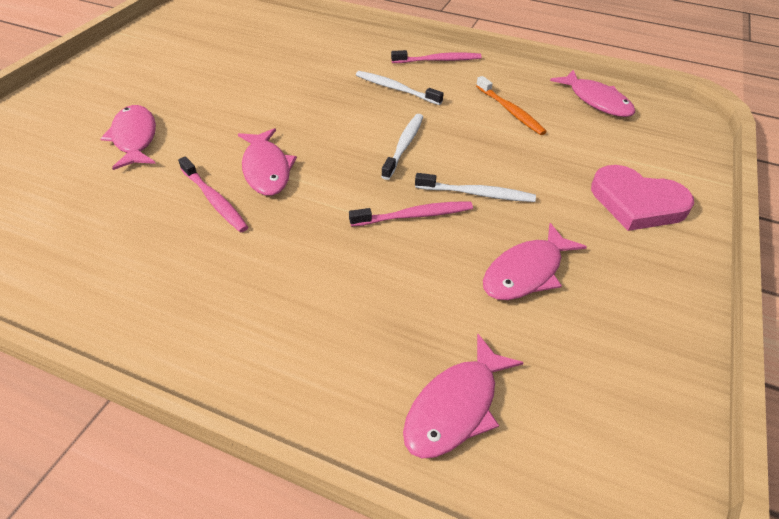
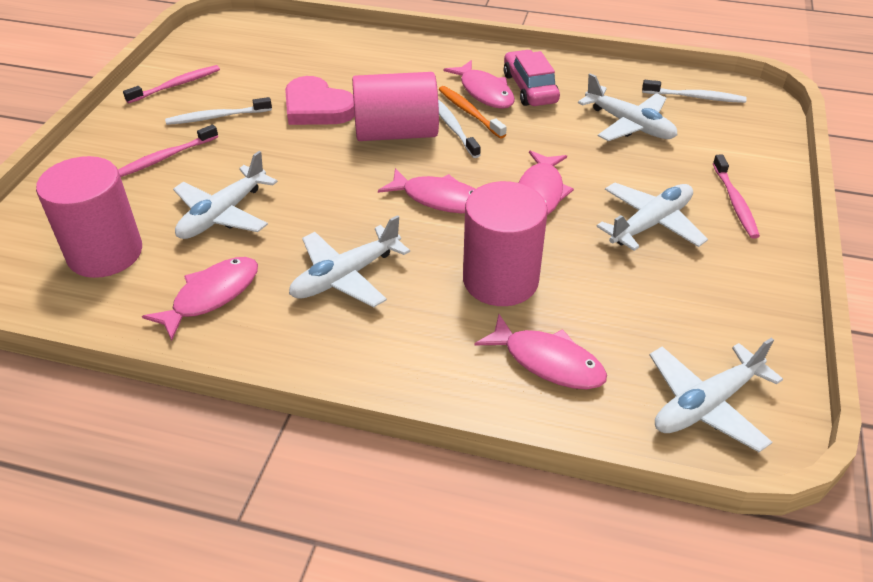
pink car: none = 0 -> [504,50,560,106] = 1
pink cylinder: none = 0 -> [36,156,142,278] [352,72,439,141] [463,181,548,306] = 3
white plane: none = 0 -> [173,151,278,239] [289,215,410,308] [578,73,678,141] [596,182,708,251] [649,338,783,452] = 5

